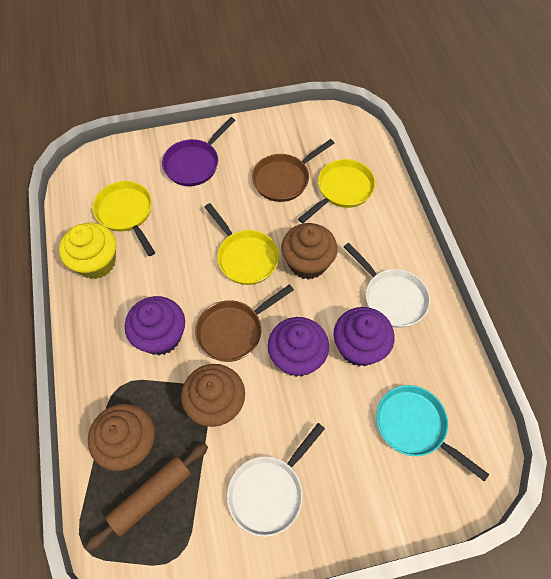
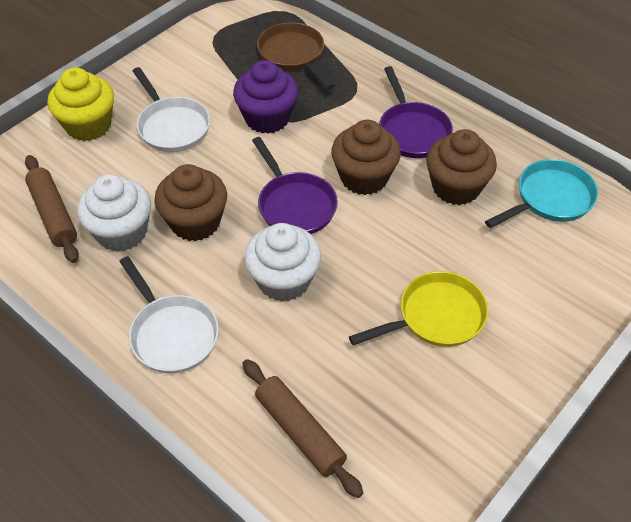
brown pan: [195,284,294,362] [252,139,334,202] = 2 -> [257,22,335,90] = 1
brown rolling pin: [86,443,208,551] = 1 -> [25,155,79,263] [242,359,363,498] = 2
purple cupcake: [125,296,185,355] [268,317,329,377] [333,307,395,366] = 3 -> [233,60,298,134] = 1
purple pan: [162,117,235,186] = 1 -> [252,137,338,234] [379,66,453,158] = 2
white cupcake: none = 0 -> [77,174,151,252] [244,223,321,302] = 2
yellow pan: [93,181,155,256] [205,203,279,285] [298,159,376,223] = 3 -> [349,271,488,347] = 1

